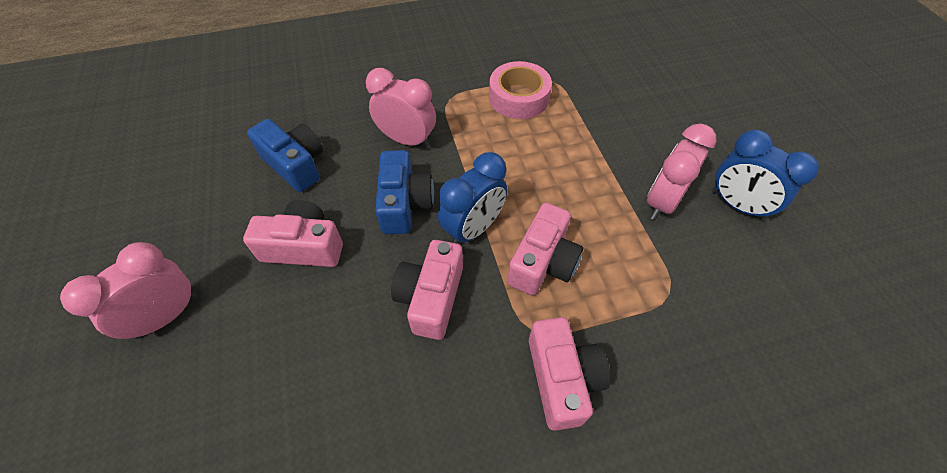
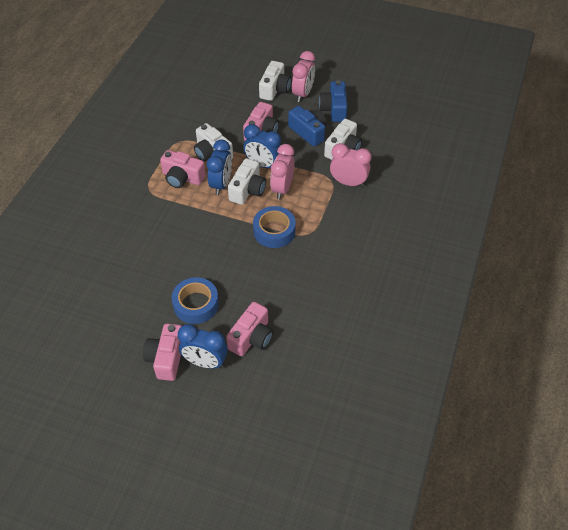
blue clock: [438,152,507,244] [711,130,819,221] = 2 -> [178,324,228,369] [207,139,232,195] [243,124,281,168] = 3
blue tape: none = 0 -> [172,277,219,324] [253,206,296,248] = 2
pink tape: [489,61,552,119] = 1 -> none = 0
white camera: none = 0 -> [194,123,233,162] [228,158,266,205] [259,61,291,101] [324,119,362,160] = 4

